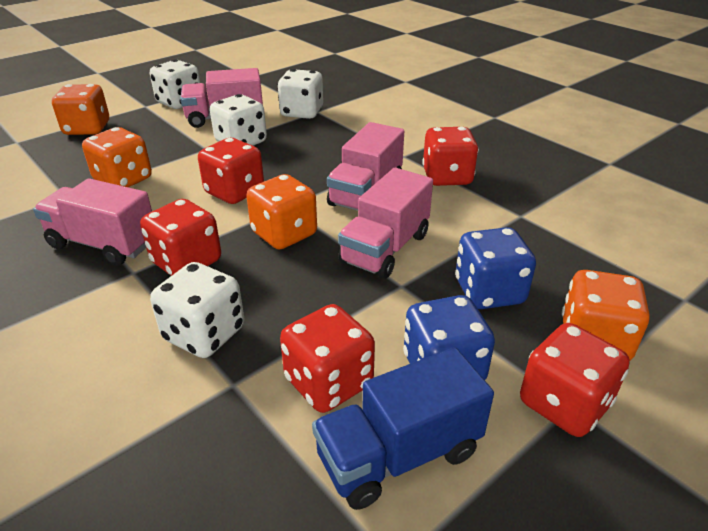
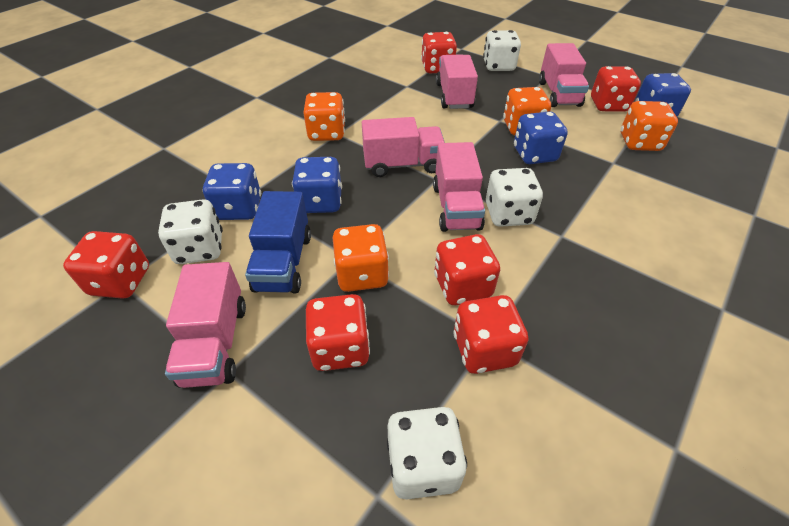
blue dice: [403,295,495,380] [455,227,536,309] = 2 -> [203,163,261,220] [292,157,342,213] [514,111,568,164] [635,73,691,117] = 4
pink truck: [33,178,152,266] [180,68,263,128] [327,122,404,211] [338,168,433,279] = 4 -> [165,262,246,388] [362,117,445,177] [433,142,485,232] [436,54,478,109] [539,43,589,107] = 5
red dice: [140,199,221,276] [198,138,264,204] [280,304,375,413] [422,127,479,186] [520,323,630,437] = 5 -> [63,231,149,299] [306,294,370,371] [421,32,457,73] [434,234,500,305] [453,295,529,374] [591,66,641,112] = 6

